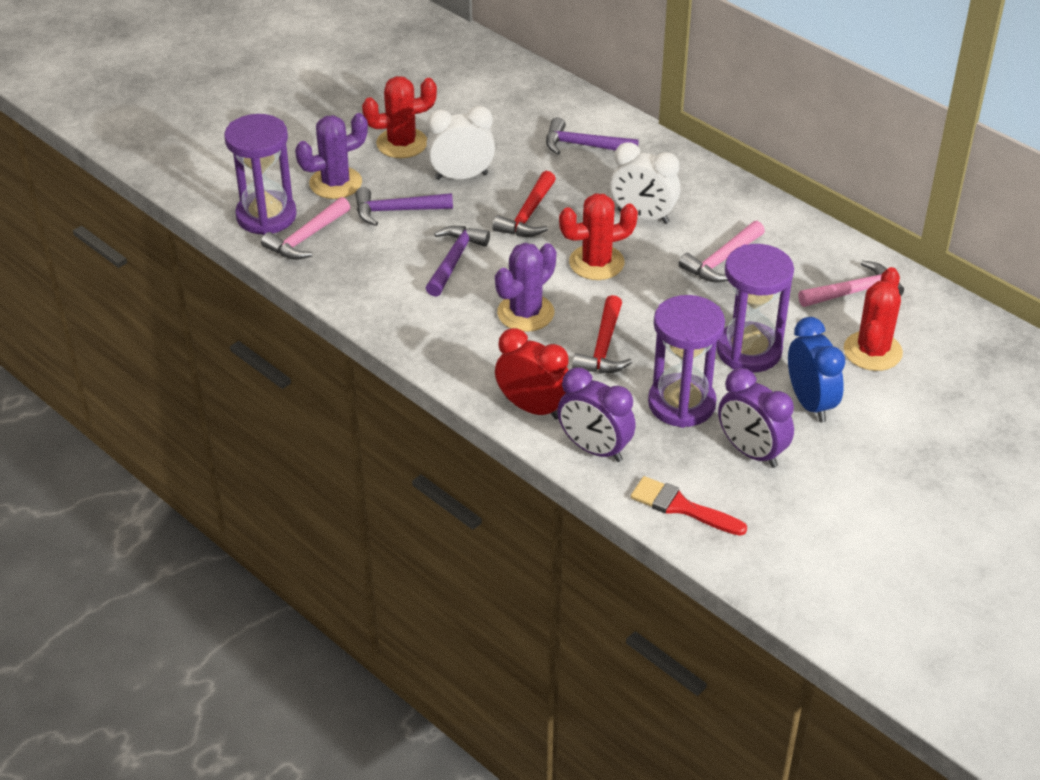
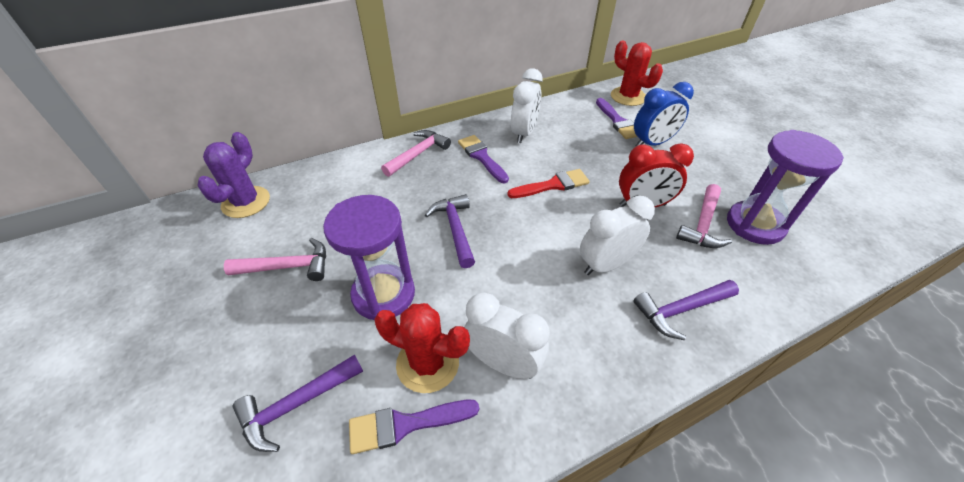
purple brush: none = 0 -> [349,400,479,454] [458,135,509,183] [596,98,637,139] = 3
purple cactus: [295,113,368,199] [495,243,556,332] = 2 -> [197,132,270,218] = 1
purple clock: [557,368,636,462] [718,368,794,468] = 2 -> none = 0
purple hourglass: [224,114,297,235] [648,295,725,428] [716,244,794,373] = 3 -> [323,195,415,321] [727,130,844,245] = 2
red cactus: [362,76,437,158] [559,193,638,280] [844,267,903,371] = 3 -> [375,303,470,393] [611,41,663,106] = 2
red hammer: [492,171,556,237] [572,295,632,373] = 2 -> none = 0
white clock: [426,106,495,180] [610,142,680,224] = 2 -> [464,292,550,379] [511,68,543,143] [580,196,655,275] = 3

